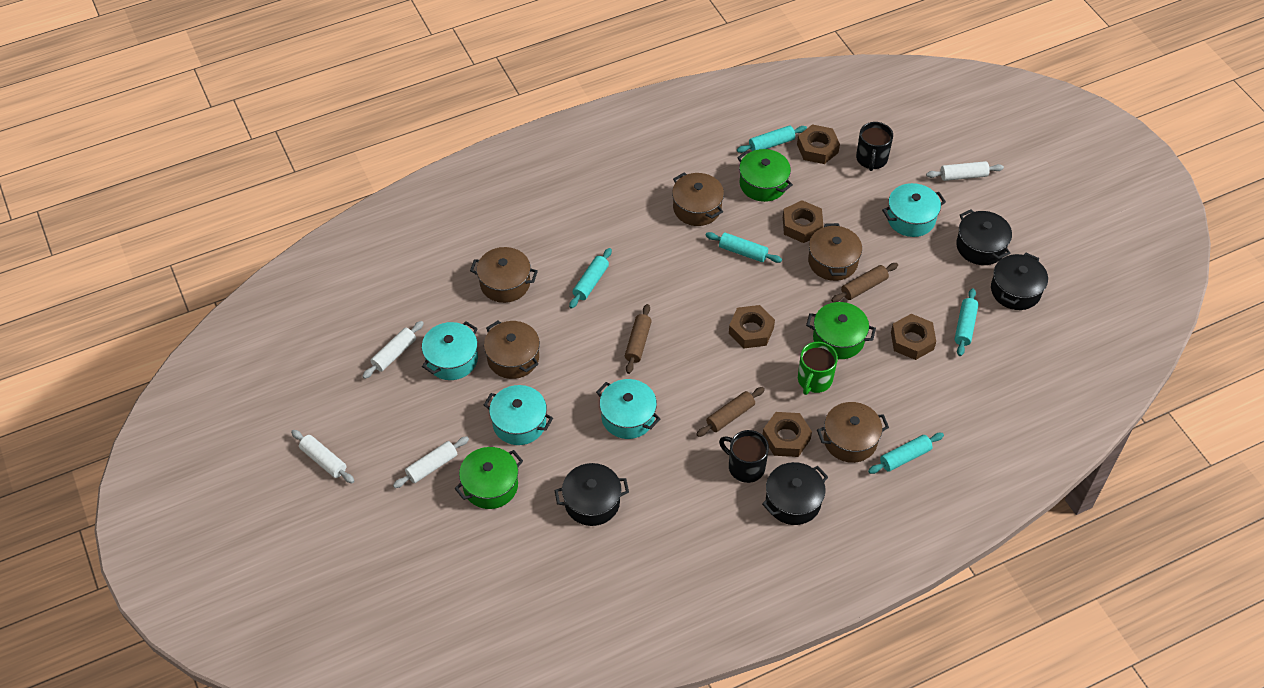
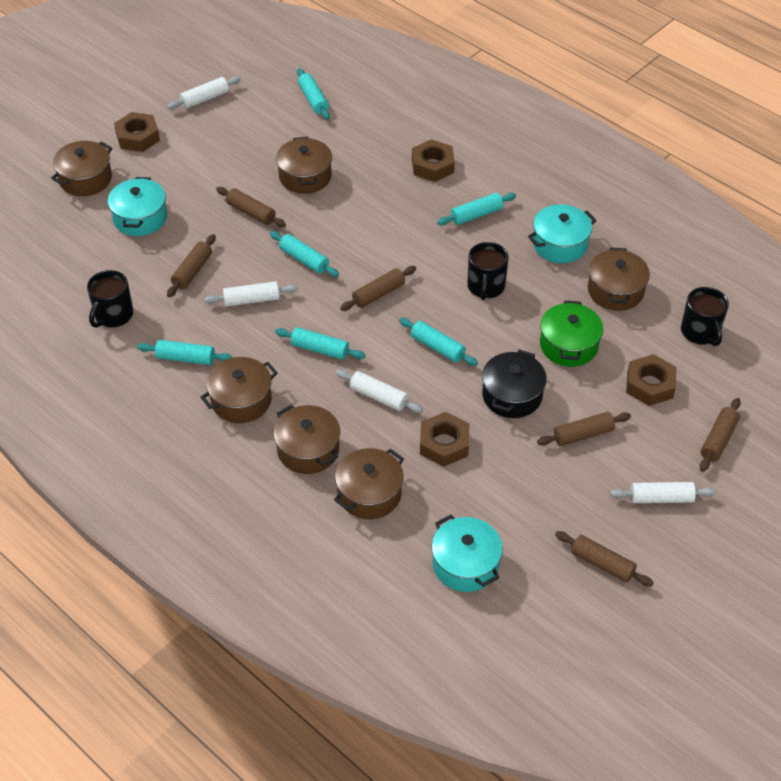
black mug: [719,430,769,483] [856,122,893,171] = 2 -> [87,270,133,328] [467,242,509,300] [681,287,729,346] = 3
black pot: [554,463,629,526] [762,462,828,525] [956,209,1012,265] [991,253,1048,310] = 4 -> [482,349,547,418] = 1
brown nut: [729,305,775,348] [763,412,812,457] [783,200,823,243] [797,124,840,164] [891,314,936,360] = 5 -> [114,112,160,152] [412,139,455,182] [420,412,469,467] [626,354,677,406] = 4
brown pot: [470,247,538,303] [484,320,540,379] [672,172,724,226] [808,223,862,281] [817,402,889,463] = 5 -> [51,141,112,196] [200,357,278,423] [273,405,340,474] [276,137,332,194] [334,448,404,519] [588,247,650,311] = 6
brown rolling pin: [625,304,652,374] [696,387,765,437] [831,263,898,302] = 3 -> [167,234,216,297] [216,187,286,227] [340,266,416,311] [537,412,631,446] [555,531,654,587] [700,398,741,472] = 6
green mug: [798,342,838,395] = 1 -> none = 0
green pot: [454,447,523,509] [737,149,793,202] [806,302,876,359] = 3 -> [540,300,603,367] = 1
turquoise pot: [422,321,478,380] [484,385,553,445] [596,379,660,439] [882,183,946,237] = 4 -> [107,177,167,236] [431,515,503,592] [528,204,597,263] = 3
turquoise rolling pin: [569,248,612,309] [705,232,782,263] [737,126,807,153] [868,433,944,474] [955,288,979,356] = 5 -> [137,340,232,365] [270,231,339,277] [275,327,365,360] [297,68,330,120] [399,318,478,366] [437,193,516,225] = 6

